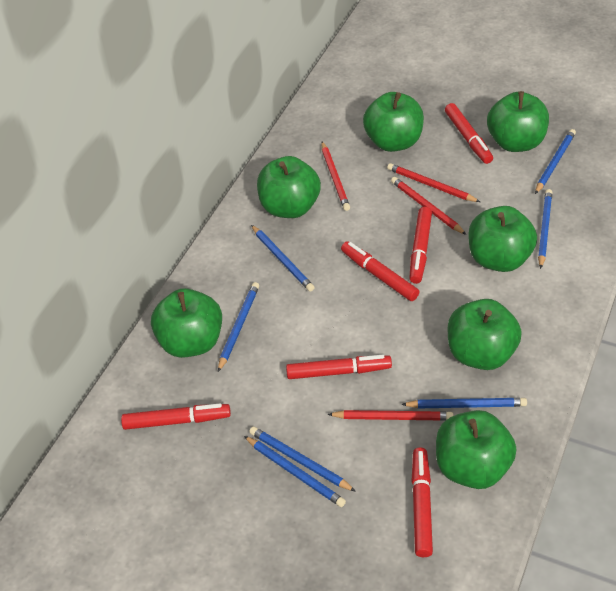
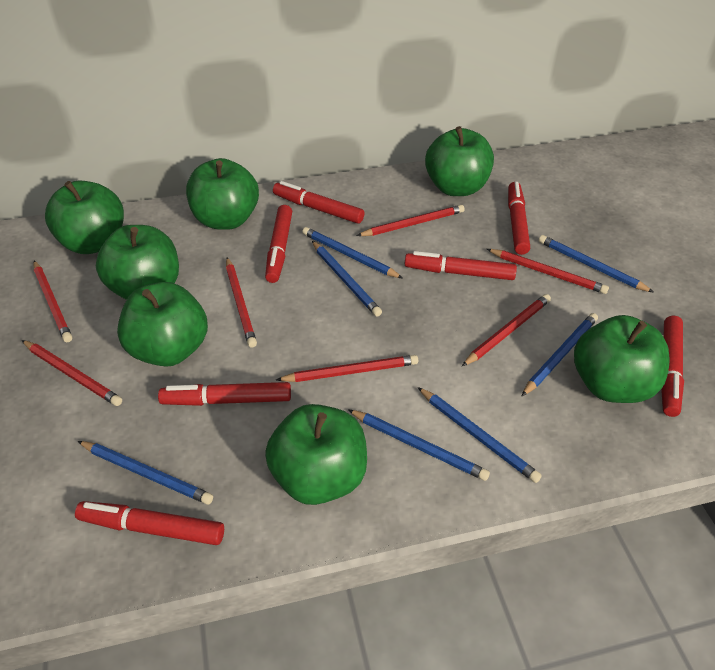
red marker: [121,403,231,430] [286,355,392,379] [341,241,419,301] [410,207,432,284] [411,448,433,557] [445,103,493,164] = 6 -> [75,501,224,545] [158,382,291,406] [265,205,292,283] [273,181,364,224] [405,251,517,280] [508,182,530,255] [661,315,684,417] = 7
red pencil: [321,142,350,211] [327,410,453,421] [387,163,480,202] [391,177,466,235] = 4 -> [22,340,122,406] [33,261,72,342] [226,257,257,347] [276,355,418,382] [357,205,465,236] [462,294,551,366] [487,249,609,294] = 7

